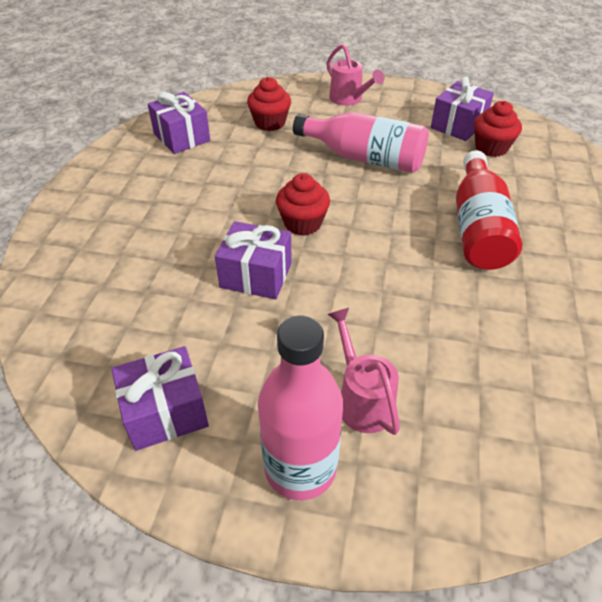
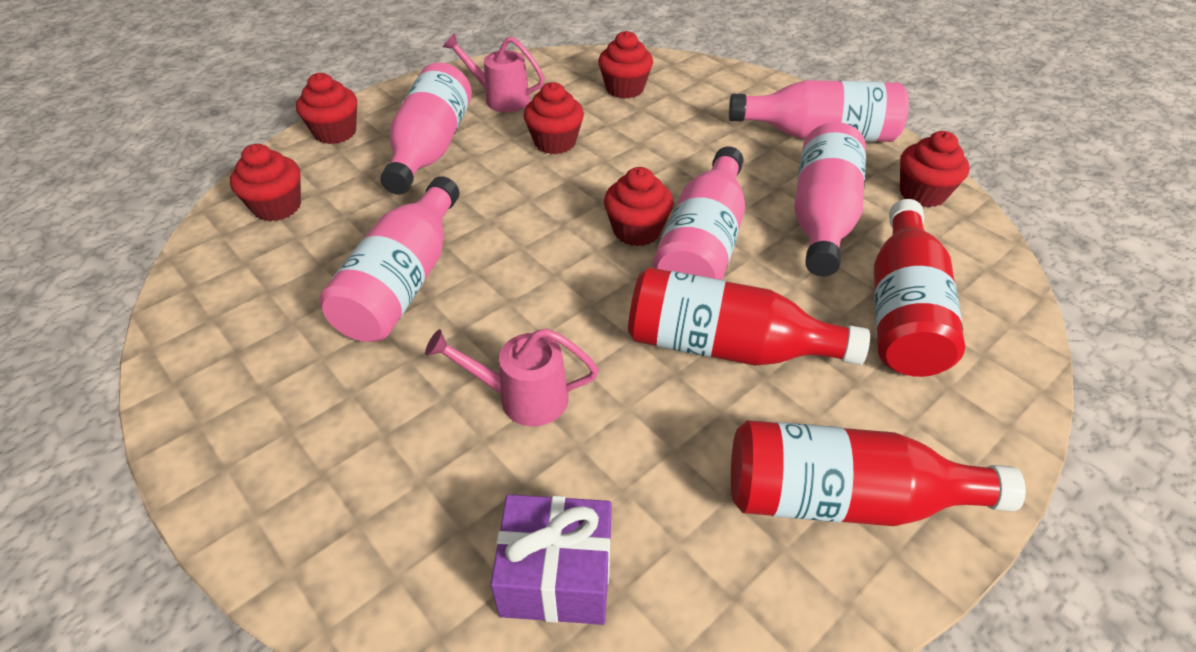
pink bottle: [258,316,343,500] [293,112,429,173] = 2 -> [319,176,459,342] [380,62,472,195] [653,146,745,280] [729,80,909,142] [794,122,866,276] = 5
purple gift: [112,346,209,451] [148,92,210,154] [215,221,292,299] [431,77,494,141] = 4 -> [491,494,612,625] = 1
red bottle: [456,150,522,270] = 1 -> [628,267,870,366] [731,420,1026,526] [874,199,965,377] = 3
red cupcake: [247,77,291,131] [276,173,330,236] [474,101,522,157] = 3 -> [230,144,301,221] [296,73,357,144] [523,82,584,154] [598,31,653,99] [604,167,673,246] [900,131,969,207] = 6

